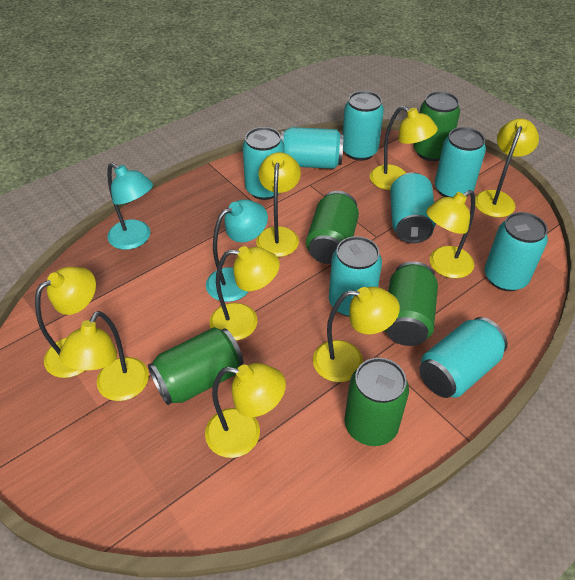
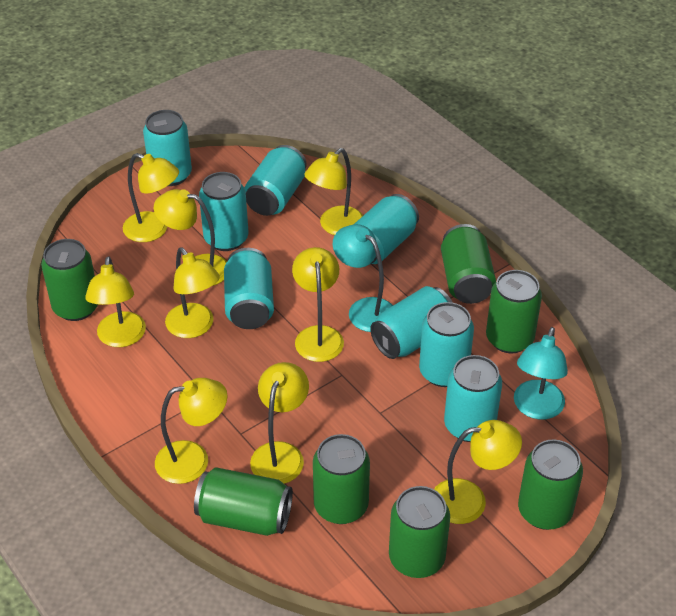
green can: [148,327,243,405] [306,191,359,264] [345,358,409,446] [385,261,438,346] [414,91,460,161] = 5 -> [41,239,98,321] [194,467,293,536] [313,434,370,524] [389,486,450,578] [441,224,496,304] [486,270,542,353] [518,439,583,530] = 7

